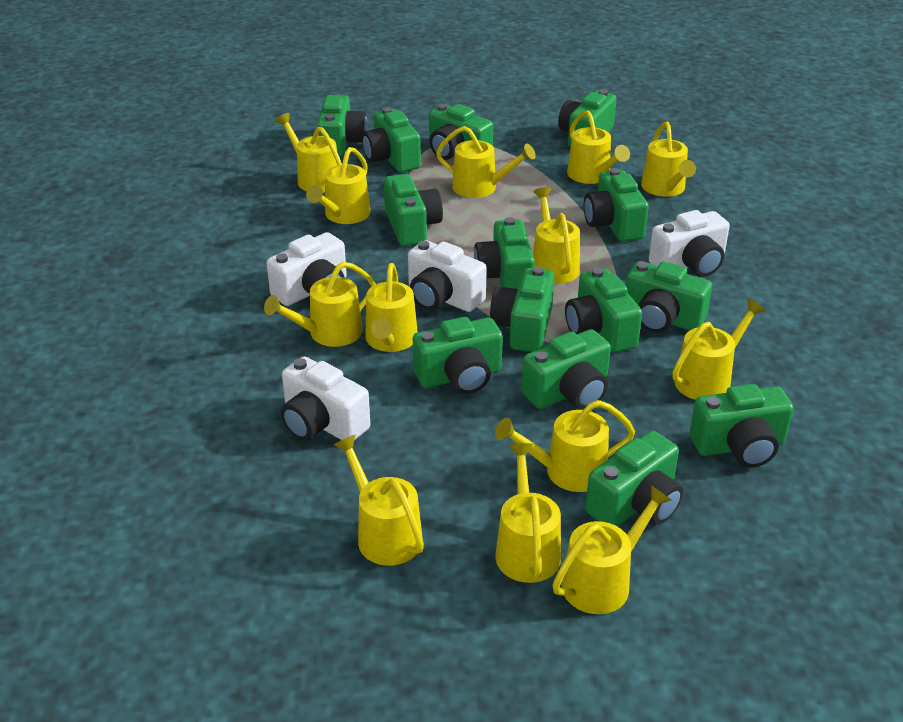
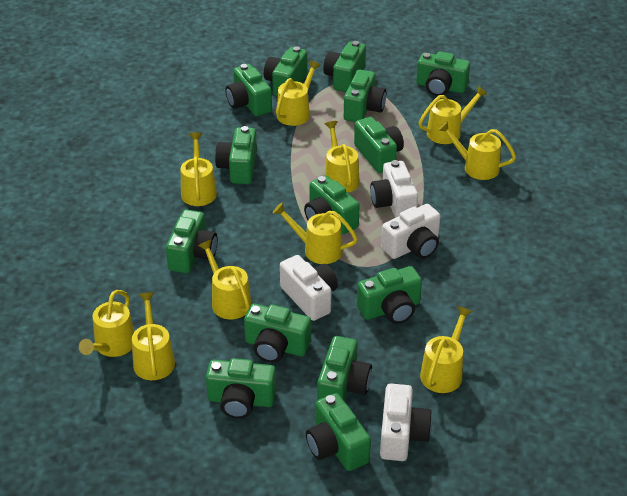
yellow watering can: [264,262,376,347] [275,113,342,193] [306,147,371,224] [334,435,424,566] [365,263,418,352] [436,126,536,198] [495,400,635,492] [495,443,561,583] [533,187,580,284] [552,485,671,614] [567,110,630,184] [641,122,696,197] [672,299,766,400] = 13 -> [79,290,134,357] [132,292,175,380] [181,132,217,206] [198,240,252,319] [273,203,358,264] [276,60,321,126] [325,121,360,193] [419,85,487,144] [420,306,473,393] [438,121,516,180] = 10

